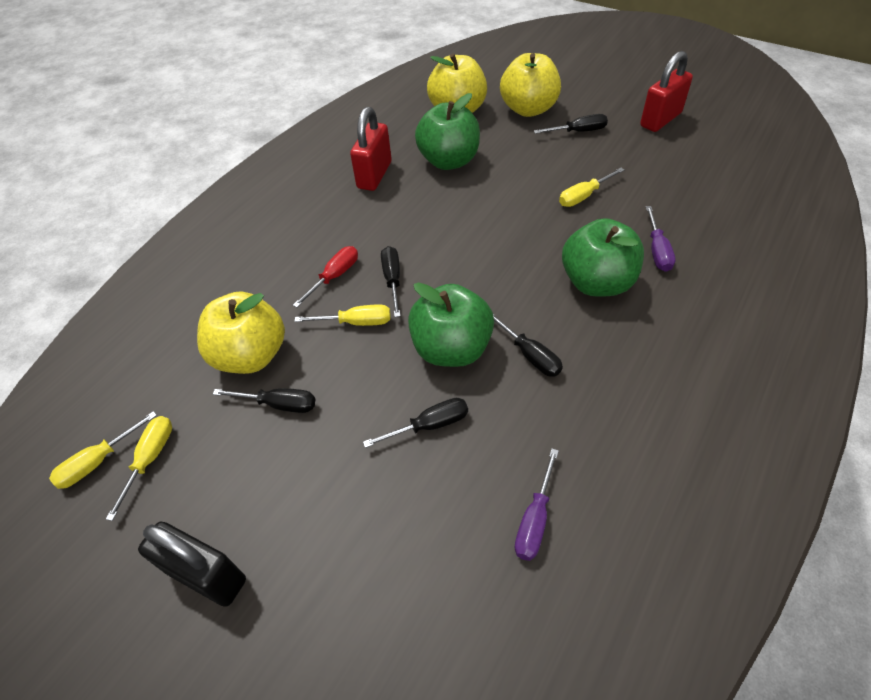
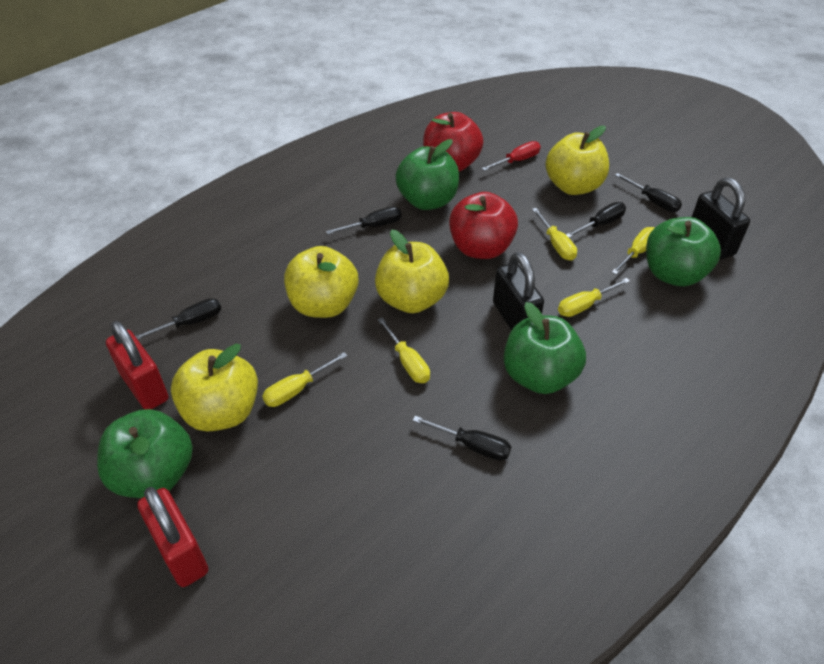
black padlock: [138,521,246,607] = 1 -> [493,252,544,331] [692,178,750,259] = 2
green apple: [408,282,494,367] [415,93,480,170] [562,218,644,296] = 3 -> [97,409,193,498] [395,139,459,210] [503,302,586,394] [646,217,721,286] = 4
purple screwdriver: [515,448,559,561] [646,206,676,272] = 2 -> none = 0
red apple: none = 0 -> [423,112,483,172] [449,192,518,259] = 2
yellow apple: [197,291,285,374] [427,53,487,113] [500,53,561,117] = 3 -> [171,344,258,432] [284,246,358,318] [375,230,449,313] [545,126,609,195] = 4
yellow screwdriver: [49,411,157,489] [106,416,172,521] [294,304,391,326] [559,168,624,207] = 4 -> [262,352,347,407] [378,317,430,383] [532,208,577,261] [558,278,630,317] [612,227,654,274] = 5

